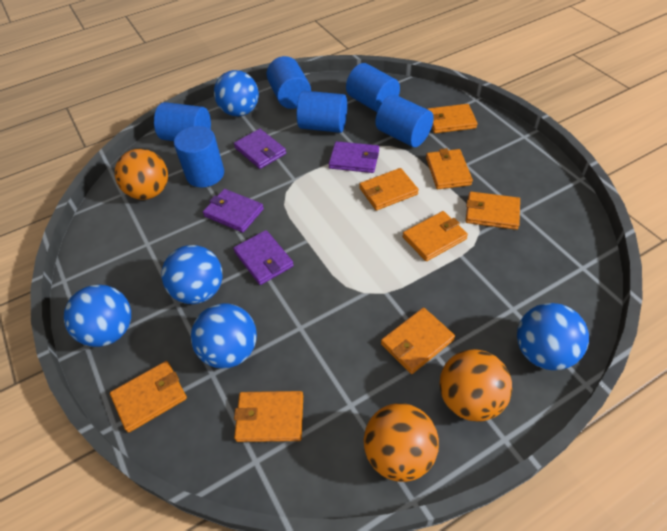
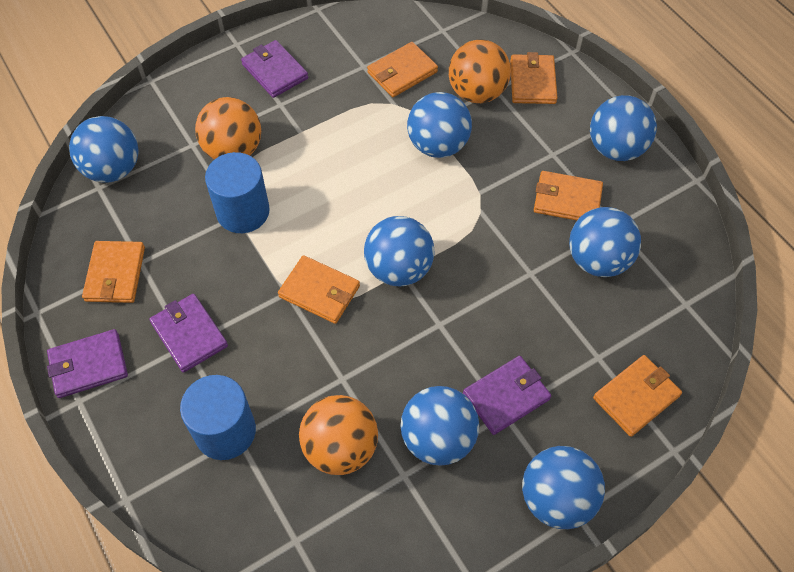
blue ball: [64,285,131,347] [161,245,222,304] [191,303,257,369] [214,70,259,117] [517,303,589,370] = 5 -> [69,116,138,183] [364,216,435,286] [401,386,479,466] [407,92,472,158] [522,446,605,529] [569,207,641,277] [590,95,657,161] = 7
blue cylinder: [154,102,211,141] [174,126,224,187] [266,56,311,109] [297,91,347,133] [346,63,400,112] [375,95,434,147] = 6 -> [180,375,256,460] [205,152,270,233] = 2
orange wallet: [110,361,187,433] [234,391,303,442] [359,168,419,211] [381,307,455,374] [402,211,468,261] [426,148,473,189] [427,104,477,133] [466,192,520,230] = 8 -> [82,241,145,303] [278,255,360,324] [367,42,438,97] [510,52,558,104] [534,171,603,220] [593,355,682,437] = 6

